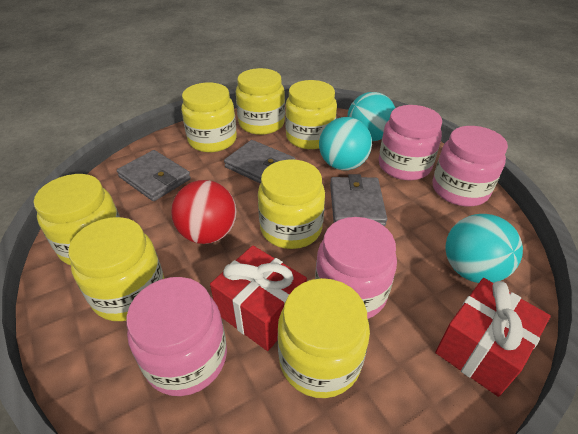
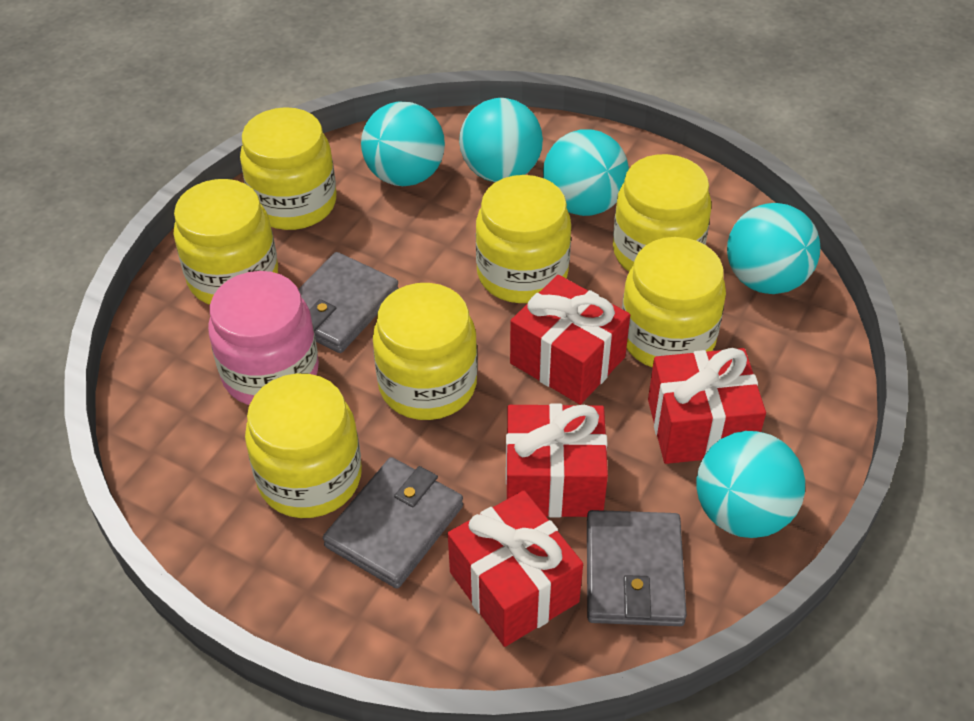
pink jar: [126,277,227,396] [315,217,397,319] [379,105,442,180] [432,126,508,206] = 4 -> [208,271,319,405] = 1
red ball: [171,180,236,244] = 1 -> none = 0
red gift: [210,245,307,351] [435,278,551,397] = 2 -> [448,491,583,647] [506,403,608,518] [510,275,630,405] [648,348,766,464] = 4
turquoise ball: [319,117,372,170] [347,92,395,141] [446,214,523,283] = 3 -> [361,102,445,186] [459,98,543,182] [543,129,629,216] [697,431,805,538] [727,203,820,294] = 5

